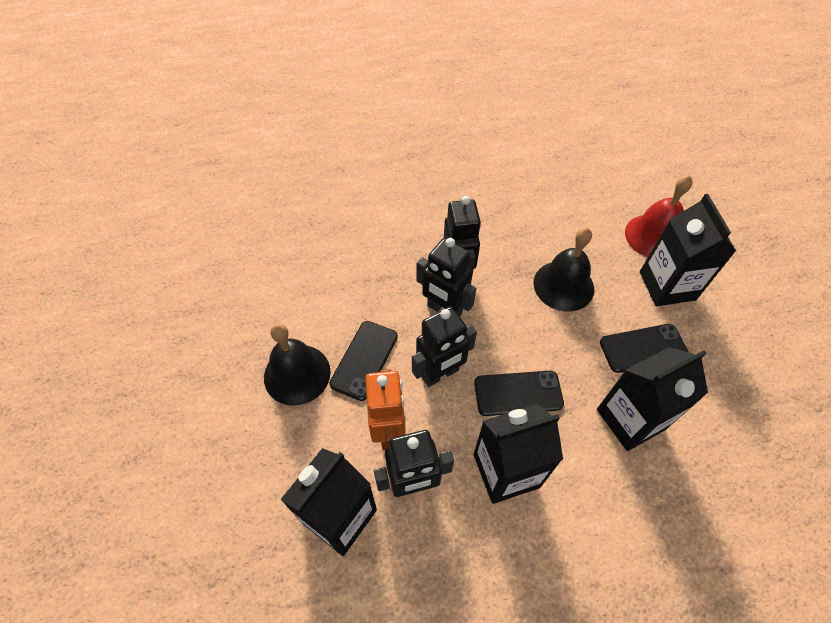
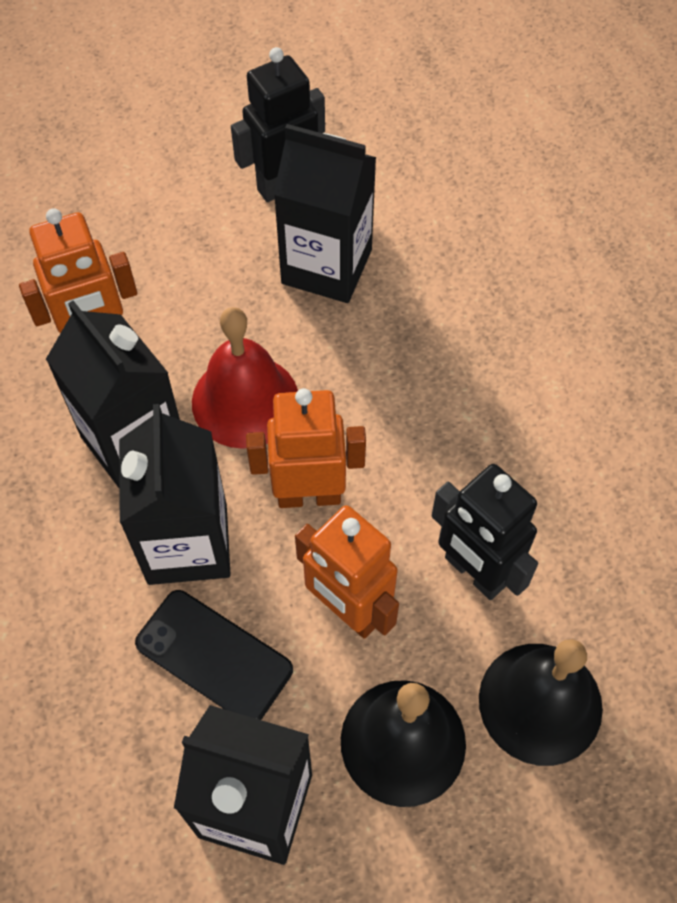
black phone: [330,321,398,401] [474,371,564,416] [600,324,689,373] = 3 -> [135,590,293,720] = 1
black robot: [374,430,454,497] [412,307,477,387] [416,238,476,316] [444,196,481,272] = 4 -> [231,47,325,202] [432,464,538,600] = 2
orange robot: [365,369,406,450] = 1 -> [19,208,137,333] [246,388,366,508] [295,505,399,639] = 3

